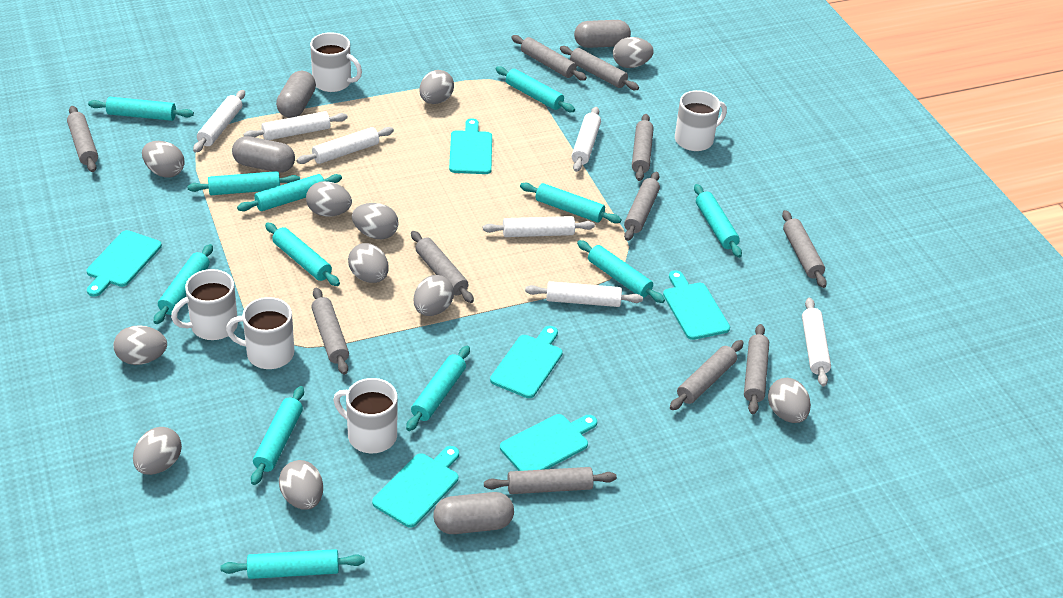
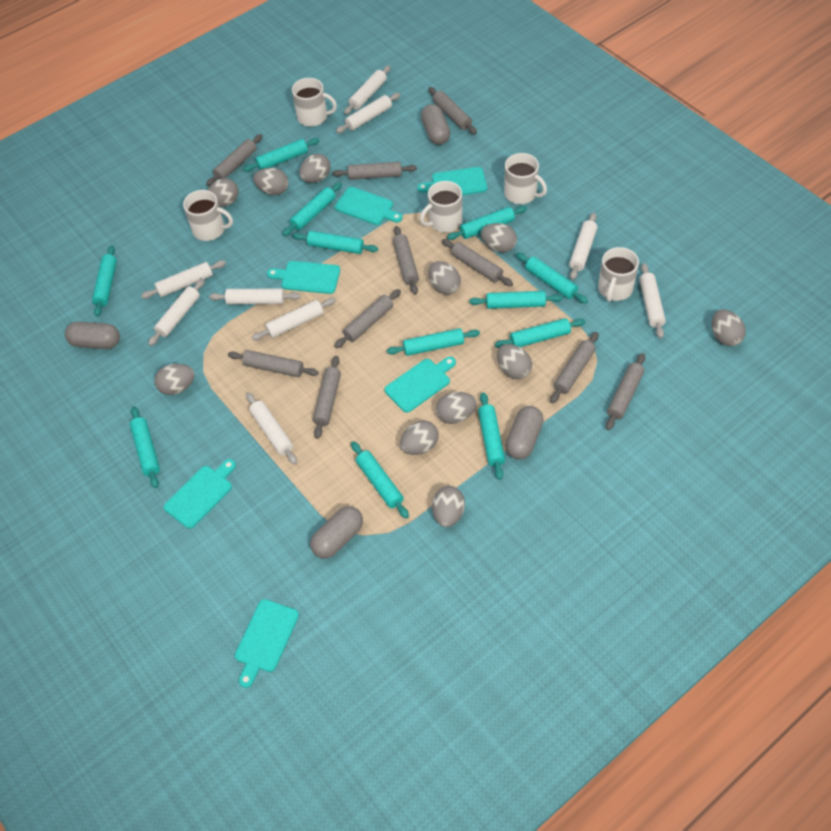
grey rolling pin: [67,106,98,172] [311,288,349,375] [411,231,474,303] [484,467,617,494] [511,35,587,81] [560,46,639,90] [624,172,660,241] [632,114,654,181] [670,340,744,410] [744,324,769,414] [782,210,827,288] = 11 -> [206,134,263,186] [228,350,319,377] [313,356,341,439] [333,162,417,180] [335,289,401,348] [393,226,419,295] [428,87,477,134] [442,239,513,286] [550,332,598,403] [606,353,645,430] = 10
white rolling pin: [193,90,245,153] [243,111,348,140] [297,127,394,164] [483,216,595,237] [525,281,643,307] [572,107,601,172] [802,298,831,386] = 7 -> [141,260,226,299] [148,279,205,346] [209,288,300,304] [246,392,297,465] [252,298,336,340] [336,93,400,133] [344,65,391,114] [569,213,597,280] [639,263,666,338] = 9

